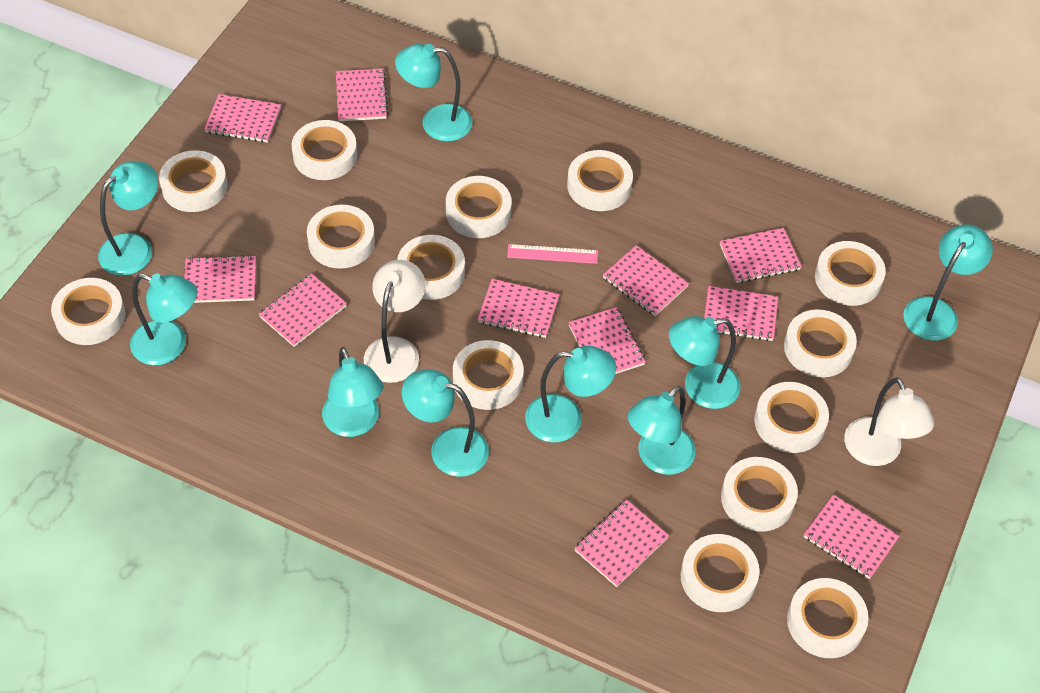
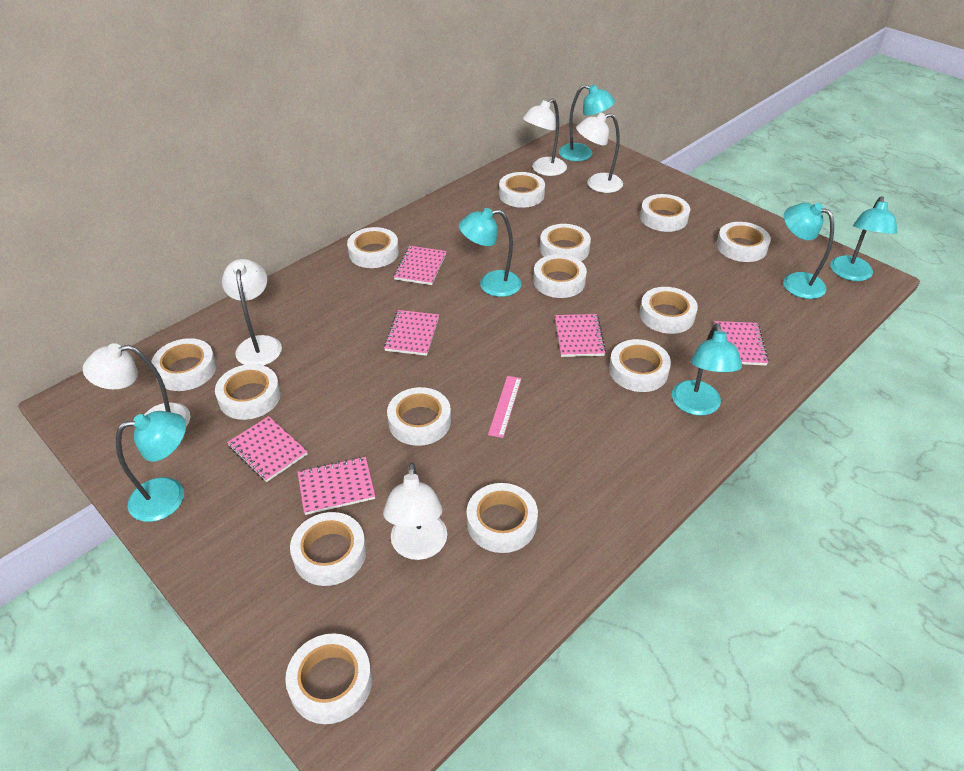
pink notebook: [184,255,256,303] [204,94,281,143] [259,274,347,347] [336,69,389,121] [478,279,559,338] [568,307,646,374] [574,500,669,587] [603,245,689,316] [704,286,778,341] [720,228,802,283] [804,495,899,579] = 11 -> [227,416,308,482] [298,457,375,515] [384,310,439,356] [394,246,446,285] [555,314,606,357] [714,321,769,365] = 6
turquoise lamp: [98,161,158,276] [130,273,197,365] [322,347,383,437] [395,44,472,142] [402,369,489,477] [525,346,616,443] [628,386,696,475] [669,316,741,409] [903,225,993,341] = 9 -> [116,411,186,522] [459,208,522,297] [559,85,615,161] [672,323,742,416] [783,203,834,299] [830,196,897,281] = 6
white lamp: [364,260,425,383] [844,377,934,466] = 2 -> [83,343,190,427] [222,259,282,366] [383,463,447,560] [523,98,567,176] [576,112,623,193] = 5

